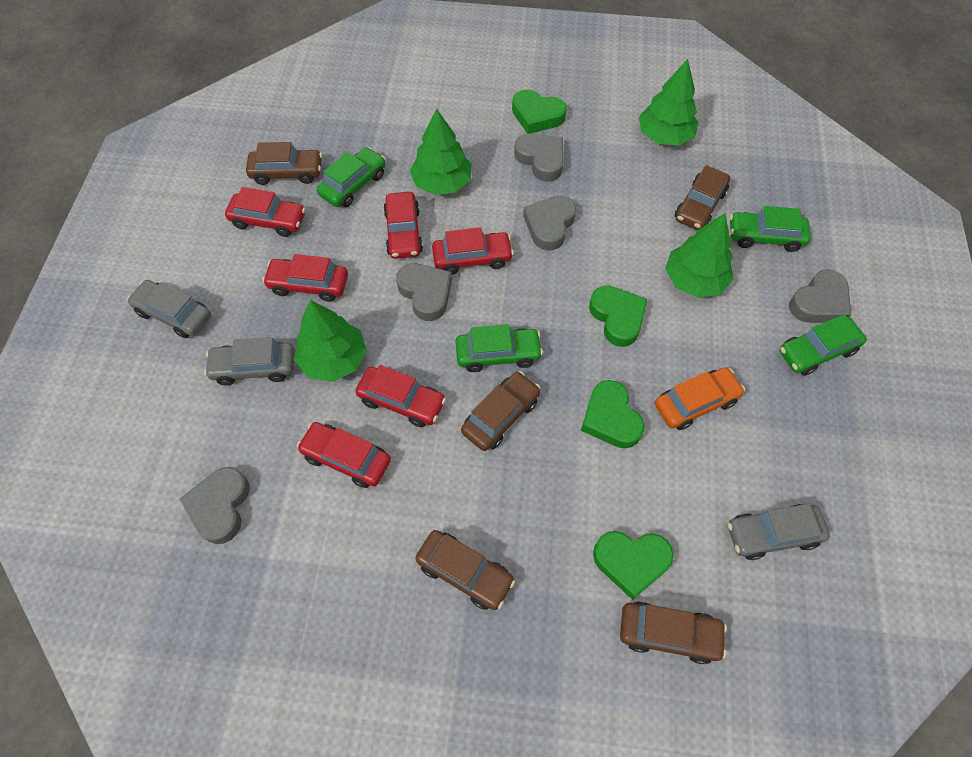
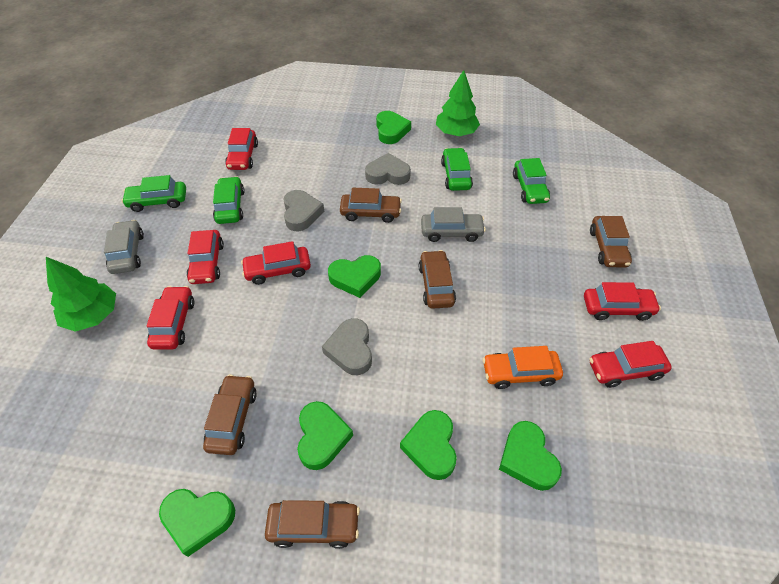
green heart: [512,89,567,134] [581,380,645,449] [589,286,647,347] [593,531,674,600] = 4 -> [159,489,235,557] [297,401,353,470] [328,255,381,298] [376,111,411,144] [400,410,457,480] [499,421,562,491] = 6
green tree: [295,300,367,382] [410,108,471,195] [639,59,699,146] [665,213,734,298] = 4 -> [46,257,116,332] [436,70,480,136] = 2
grey car: [127,280,211,338] [204,337,295,386] [728,504,830,560] = 3 -> [104,220,144,274] [421,207,486,242] = 2
grey heart: [180,467,250,544] [396,263,452,321] [514,133,564,182] [523,195,577,251] [789,269,851,323] = 5 -> [283,190,324,231] [322,318,372,375] [365,153,411,185] = 3

